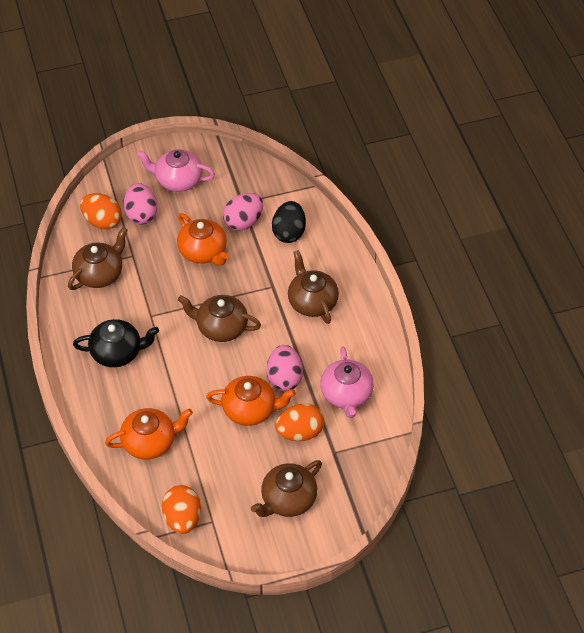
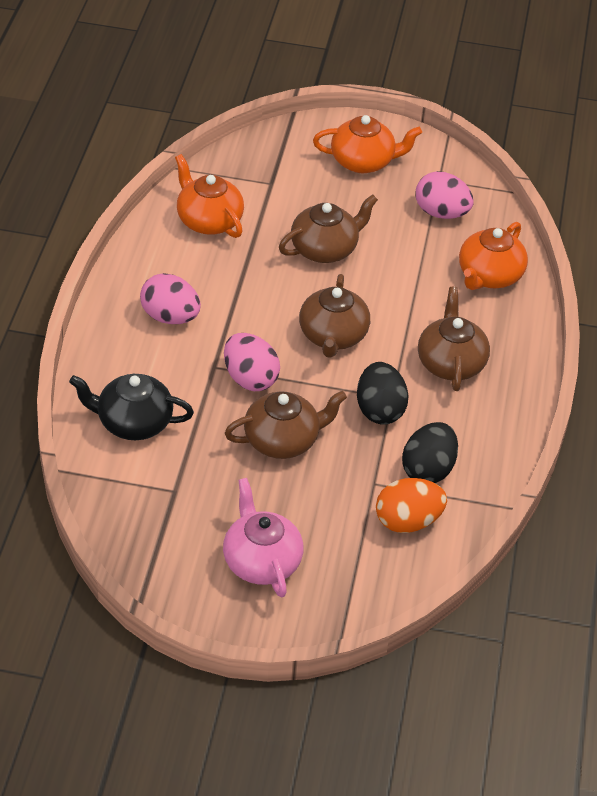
black egg: [272,201,306,243] = 1 -> [357,362,408,425] [402,422,458,483] = 2
orange egg: [80,193,122,230] [162,485,201,534] [275,403,324,441] = 3 -> [376,478,447,533] = 1
pink teapot: [136,149,215,192] [320,346,374,418] = 2 -> [223,478,303,597] = 1

